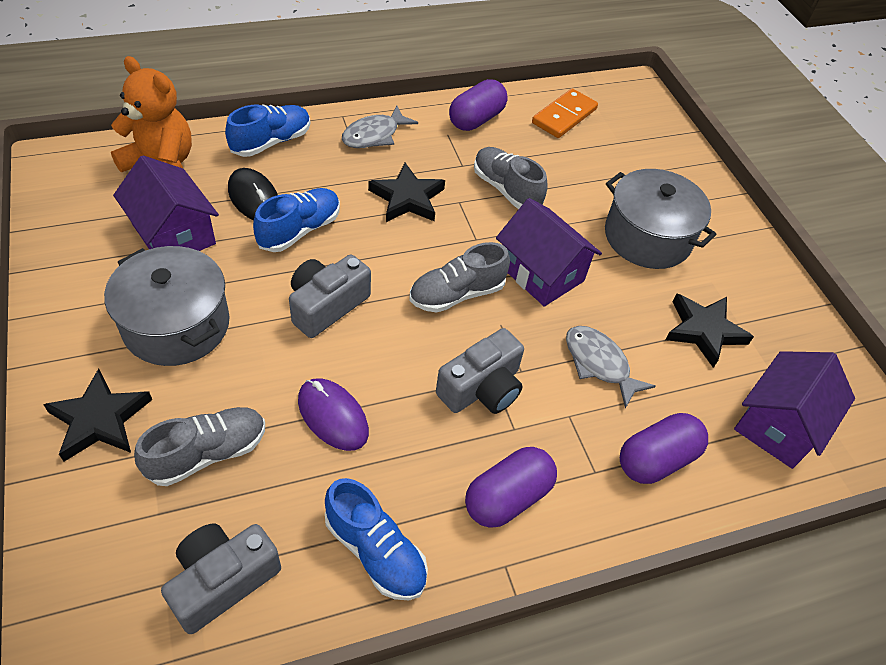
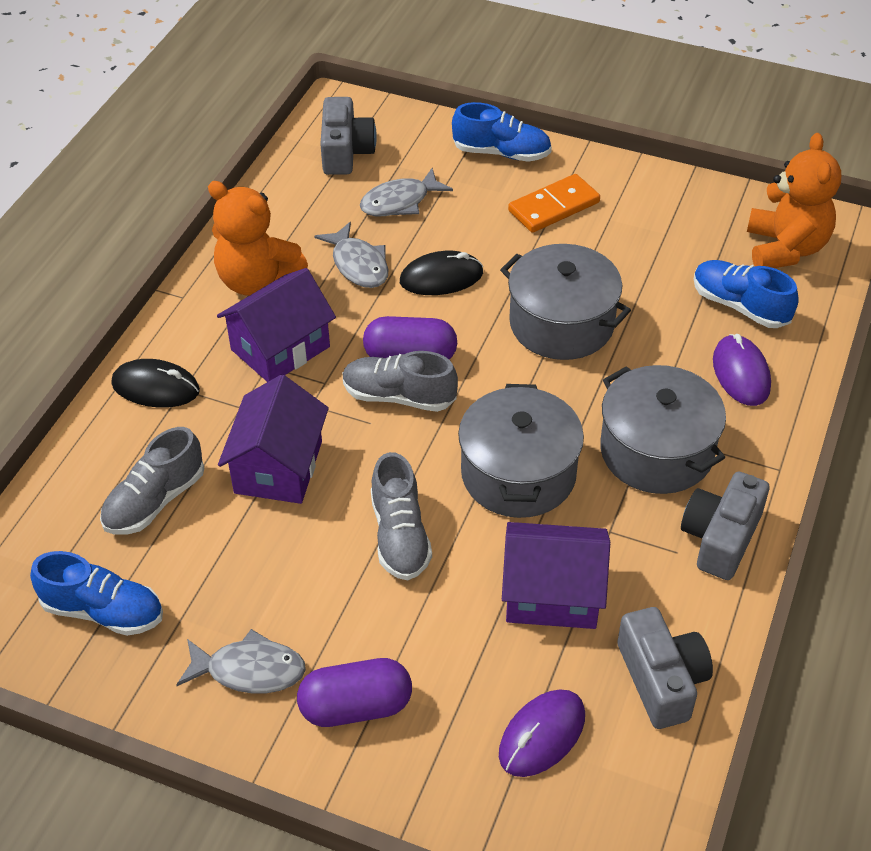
black mouse: [228,168,278,220] = 1 -> [111,359,200,407] [400,251,483,295] = 2
black star: [43,368,152,462] [368,163,445,222] [665,294,754,368] = 3 -> none = 0
grey fish: [342,106,418,148] [566,326,656,409] = 2 -> [176,629,306,694] [314,222,389,288] [360,168,453,216] = 3
grey pot: [104,246,230,366] [605,169,717,269] = 2 -> [458,384,584,518] [500,244,631,360] [600,365,726,494] = 3
orange teddy bear: [111,56,192,172] = 1 -> [208,181,308,296] [747,133,841,268] = 2
purple capsule: [449,79,508,131] [465,447,557,528] [620,413,708,484] = 3 -> [297,658,412,727] [363,316,457,359] = 2
purple mouse: [298,378,369,451] = 1 -> [499,690,585,777] [713,334,771,406] = 2

